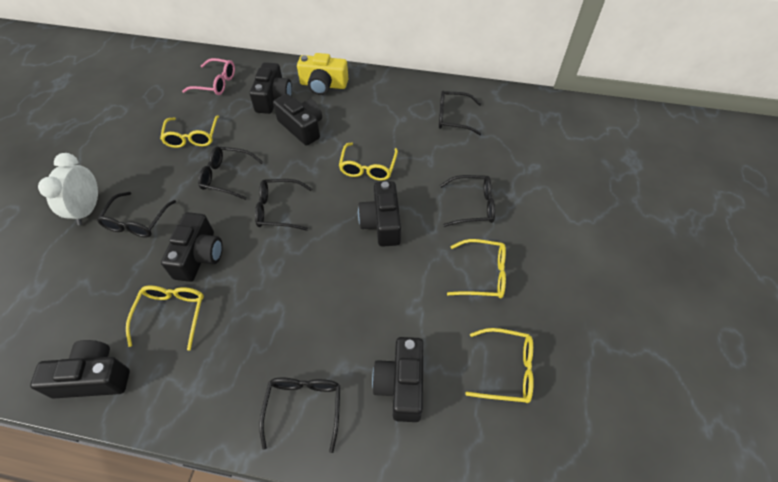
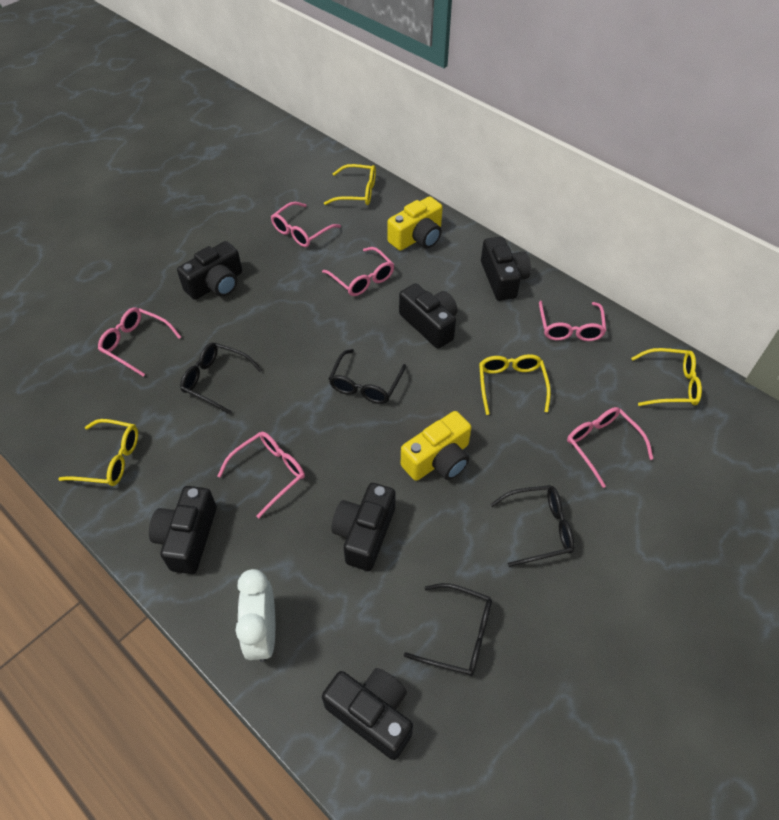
black glasses: [97,192,176,238] [198,146,264,200] [255,179,312,231] [259,378,340,453] [439,91,481,135] [440,175,495,227] = 6 -> [180,343,262,415] [329,349,406,404] [404,583,492,676] [490,485,574,567] = 4
pink glasses: [182,58,235,95] = 1 -> [98,307,181,377] [218,432,305,518] [271,202,341,247] [322,247,394,296] [539,301,606,341] [567,407,653,488] = 6
yellow camera: [297,53,348,95] = 1 -> [388,196,443,251] [401,411,471,481] = 2
yellow glasses: [126,286,204,350] [160,115,219,148] [339,142,398,181] [447,239,506,298] [465,328,534,403] = 5 -> [58,419,138,486] [324,164,376,205] [479,354,551,415] [631,348,702,406] = 4

